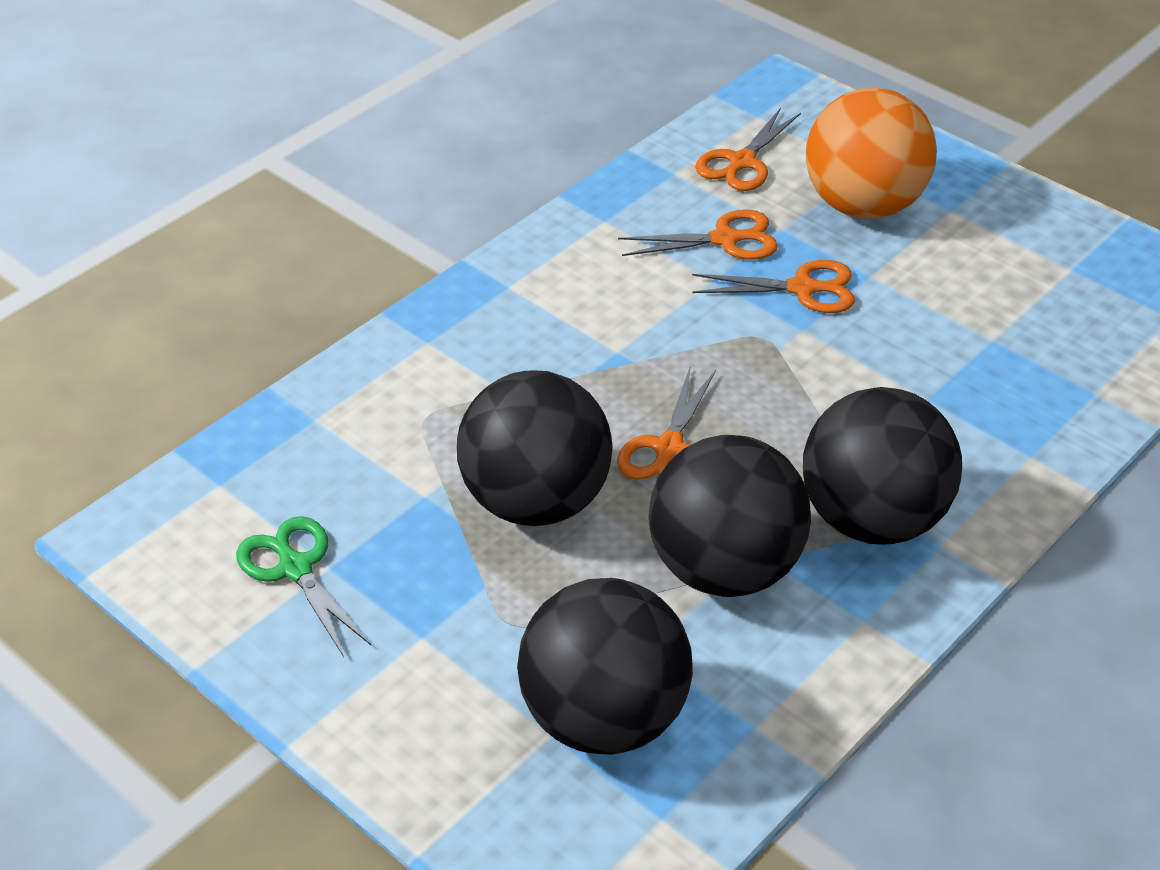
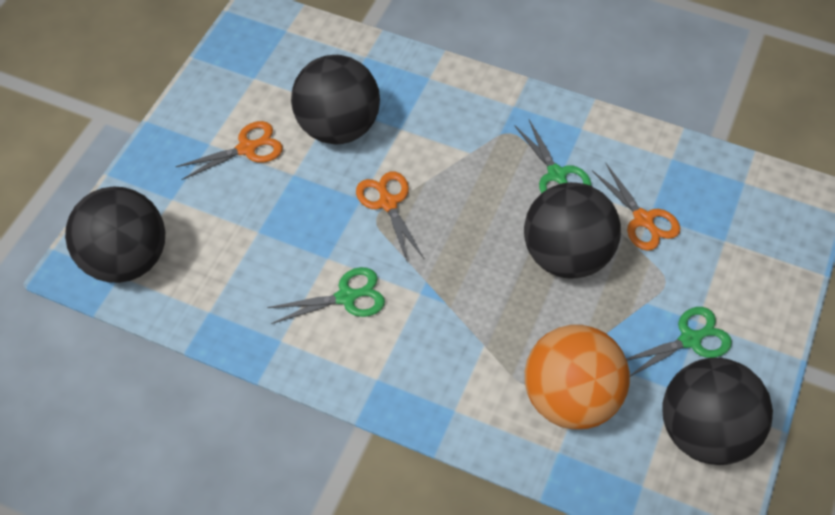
green scissors: [236,516,372,657] = 1 -> [267,267,385,324] [514,120,591,194] [626,307,732,376] = 3
orange scissors: [617,365,716,480] [618,209,778,260] [692,260,855,313] [695,108,801,191] = 4 -> [175,121,283,180] [356,172,424,263] [592,163,680,251] = 3

